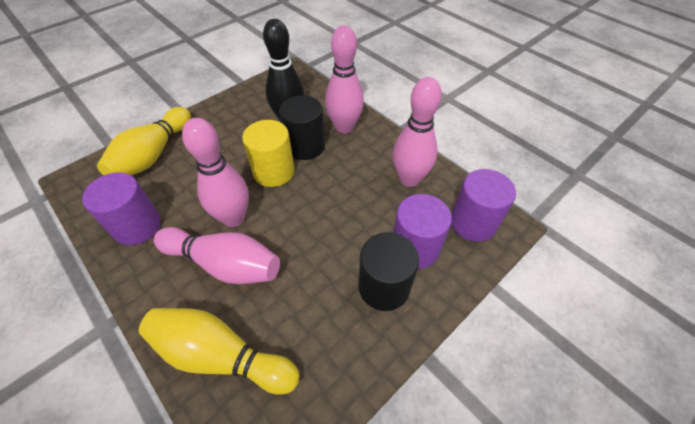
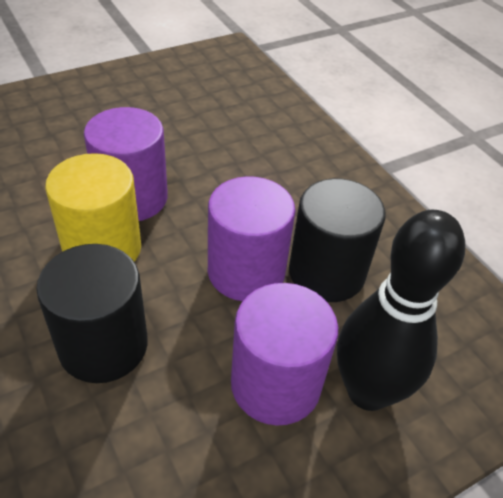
pink bowling pin: [154,227,280,284] [182,118,249,227] [325,26,364,134] [393,77,442,187] = 4 -> none = 0
yellow bowling pin: [97,107,191,176] [139,308,299,395] = 2 -> none = 0

